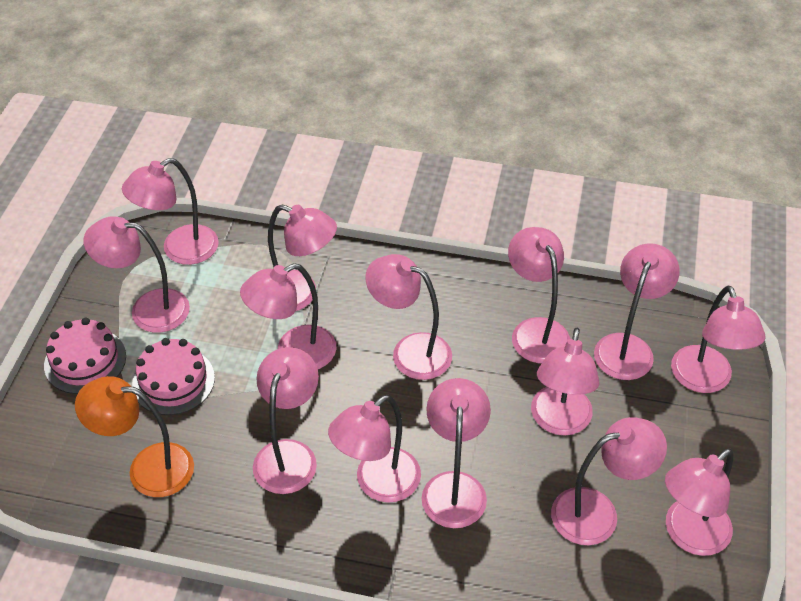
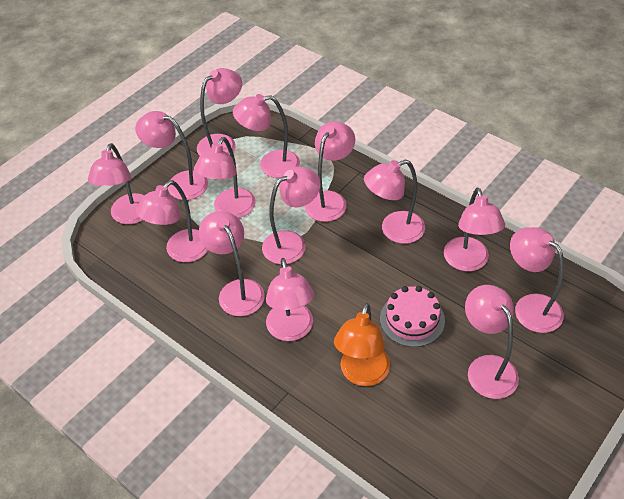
pink cake: [44,318,126,394] [132,338,215,415] = 2 -> [380,286,445,347] = 1

